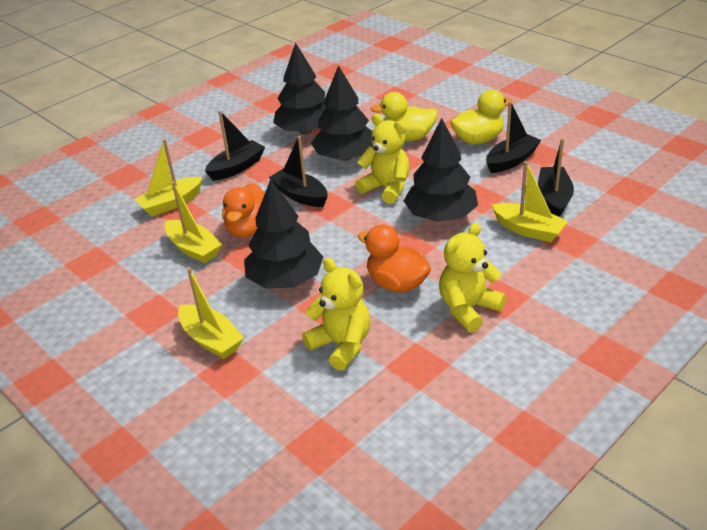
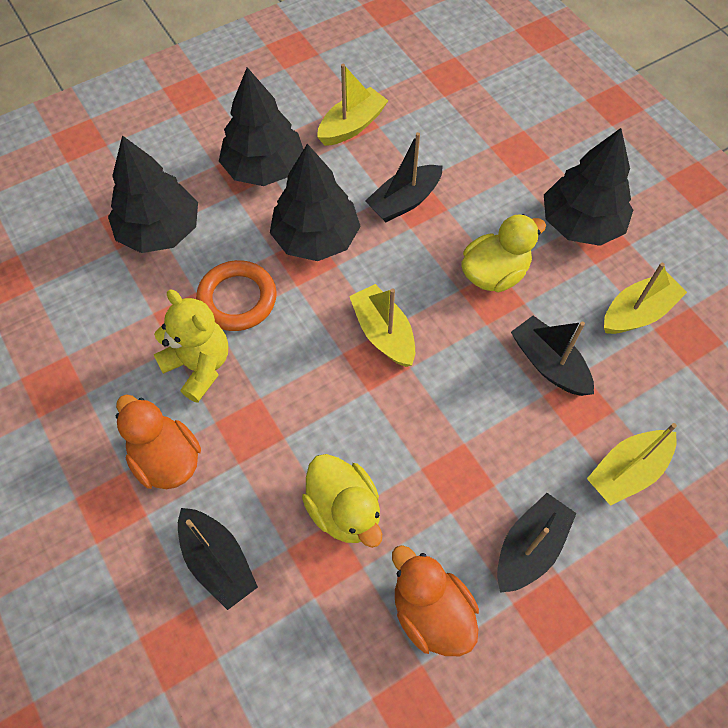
orange ring: none = 0 -> [196,260,277,331] = 1
yellow teddy bear: [302,258,370,371] [355,114,410,204] [439,223,506,332] = 3 -> [154,289,228,403] = 1

